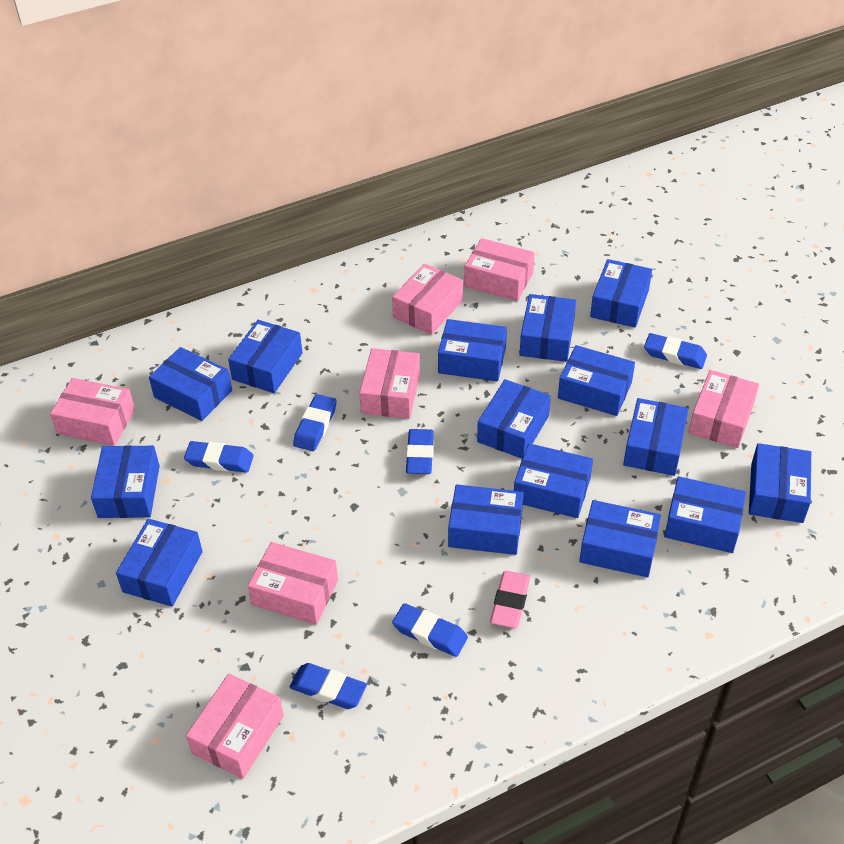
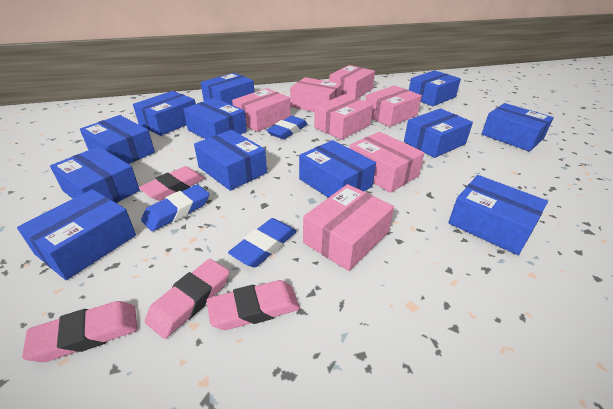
blue box: [91,445,160,518] [116,519,203,607] [149,347,232,421] [228,320,303,393] [438,319,507,381] [448,484,524,555] [477,379,551,459] [514,443,593,518] [520,294,576,362] [558,345,635,416] [579,500,661,577] [590,259,652,328] [623,398,689,476] [664,476,746,553] [749,443,811,523] = 15 -> [17,189,136,280] [50,146,140,203] [80,115,155,164] [133,91,196,136] [183,98,247,139] [194,130,267,191] [200,73,254,105] [299,140,376,198] [404,108,473,158] [409,70,461,106] [448,175,548,255] [481,103,554,151] = 12
blue eraser: [184,441,254,473] [289,663,367,709] [293,394,337,451] [392,603,468,657] [406,429,434,474] [644,333,707,369] = 6 -> [141,184,209,231] [228,218,297,267] [267,116,308,139] = 3
pink eraser: [490,571,530,628] = 1 -> [22,301,137,362] [139,166,205,201] [145,259,229,339] [207,280,300,330] = 4

